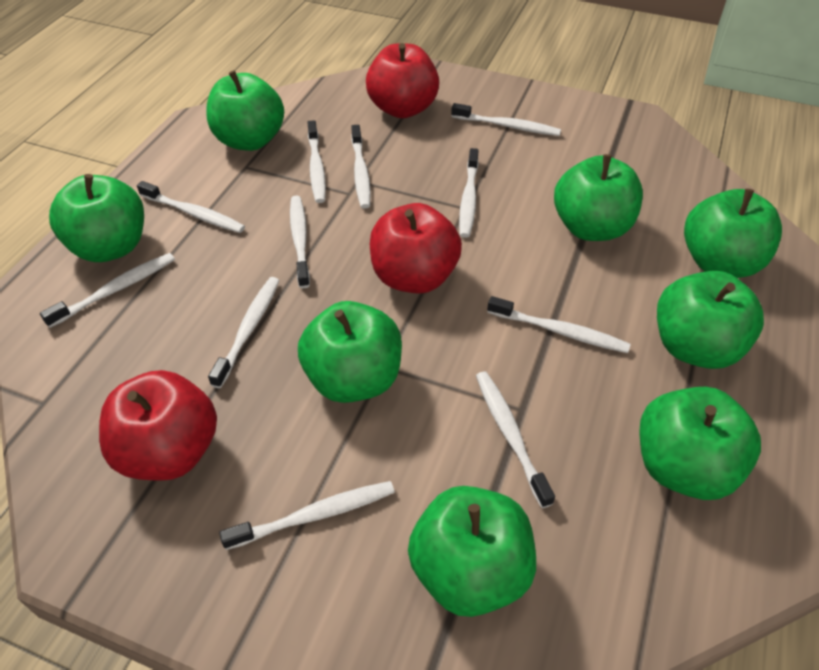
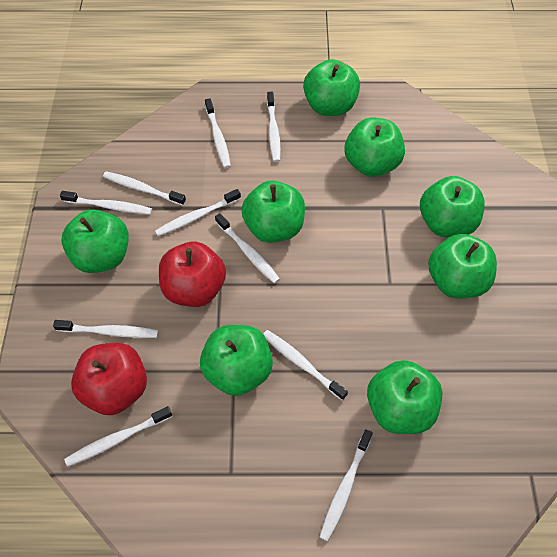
red apple: [99,370,217,481] [366,43,439,118] [370,203,462,294] = 3 -> [71,343,147,415] [159,242,226,307] = 2
white toothbrush: [40,253,175,328] [137,181,245,233] [208,277,280,388] [219,481,395,550] [290,196,310,288] [307,120,326,203] [351,125,371,209] [451,103,561,136] [459,148,479,238] [476,371,555,508] [487,296,631,353] = 11 -> [53,320,158,338] [60,191,152,215] [64,406,172,467] [103,171,186,206] [155,189,241,236] [205,98,231,168] [215,213,280,284] [263,330,348,400] [267,92,281,162] [319,429,373,541] = 10

